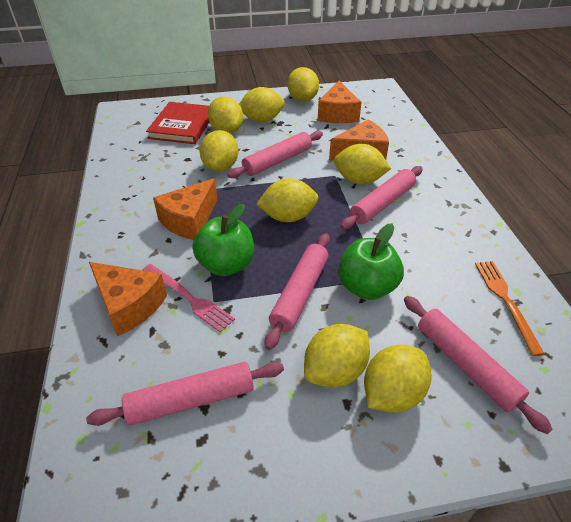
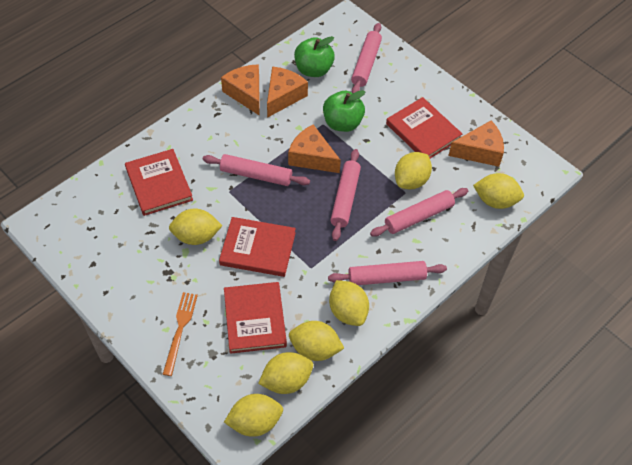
pink fork: [143,264,235,333] = 1 -> none = 0
red book: [146,102,209,144] = 1 -> [125,149,193,216] [219,217,296,277] [224,282,287,354] [386,97,462,158] = 4
yellow lemon: [200,130,239,172] [208,97,243,134] [239,87,285,122] [256,178,318,222] [287,67,319,102] [304,324,370,388] [334,144,391,184] [364,345,432,413] = 8 -> [169,209,222,245] [224,394,283,437] [258,352,313,394] [289,321,344,361] [329,280,369,326] [395,152,432,189] [473,173,524,209] = 7

